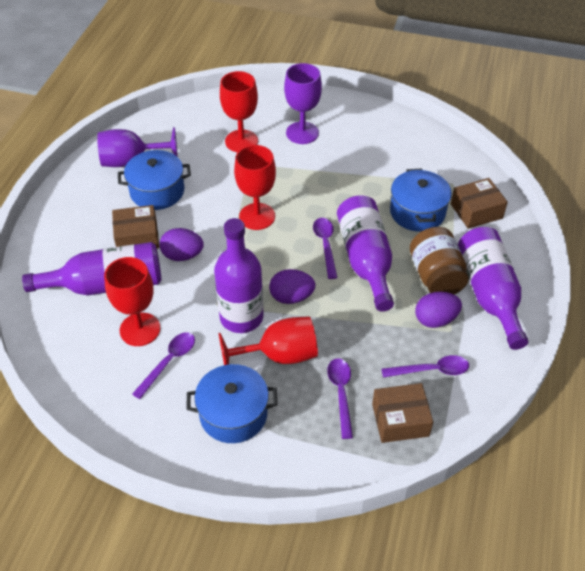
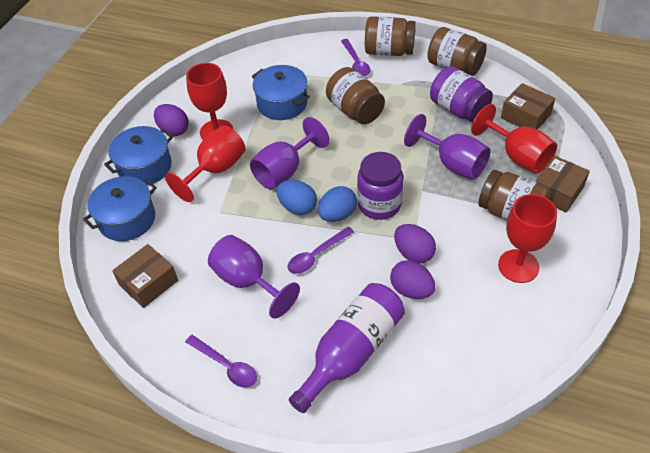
blue egg: none = 0 -> [277,180,317,215] [318,186,357,222] = 2
brown jar: [410,227,469,294] = 1 -> [326,67,385,124] [365,16,416,56] [427,27,487,76] [478,170,550,221] = 4
purple bottle: [22,242,162,295] [214,218,264,333] [337,195,394,311] [458,227,528,350] = 4 -> [289,283,405,413] = 1
purple goblet: [97,127,178,167] [284,63,322,144] = 2 -> [208,235,300,318] [250,117,330,189] [404,114,490,180] = 3
purple jar: none = 0 -> [357,152,404,220] [430,66,493,122] = 2
purple spoon: [132,332,195,399] [313,218,338,279] [327,358,353,439] [382,355,469,378] = 4 -> [185,335,257,388] [288,227,354,274] [341,39,371,77] = 3

